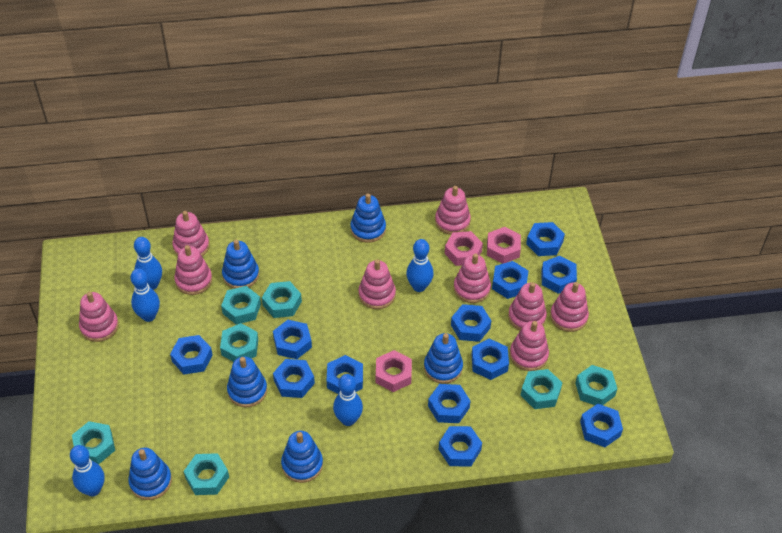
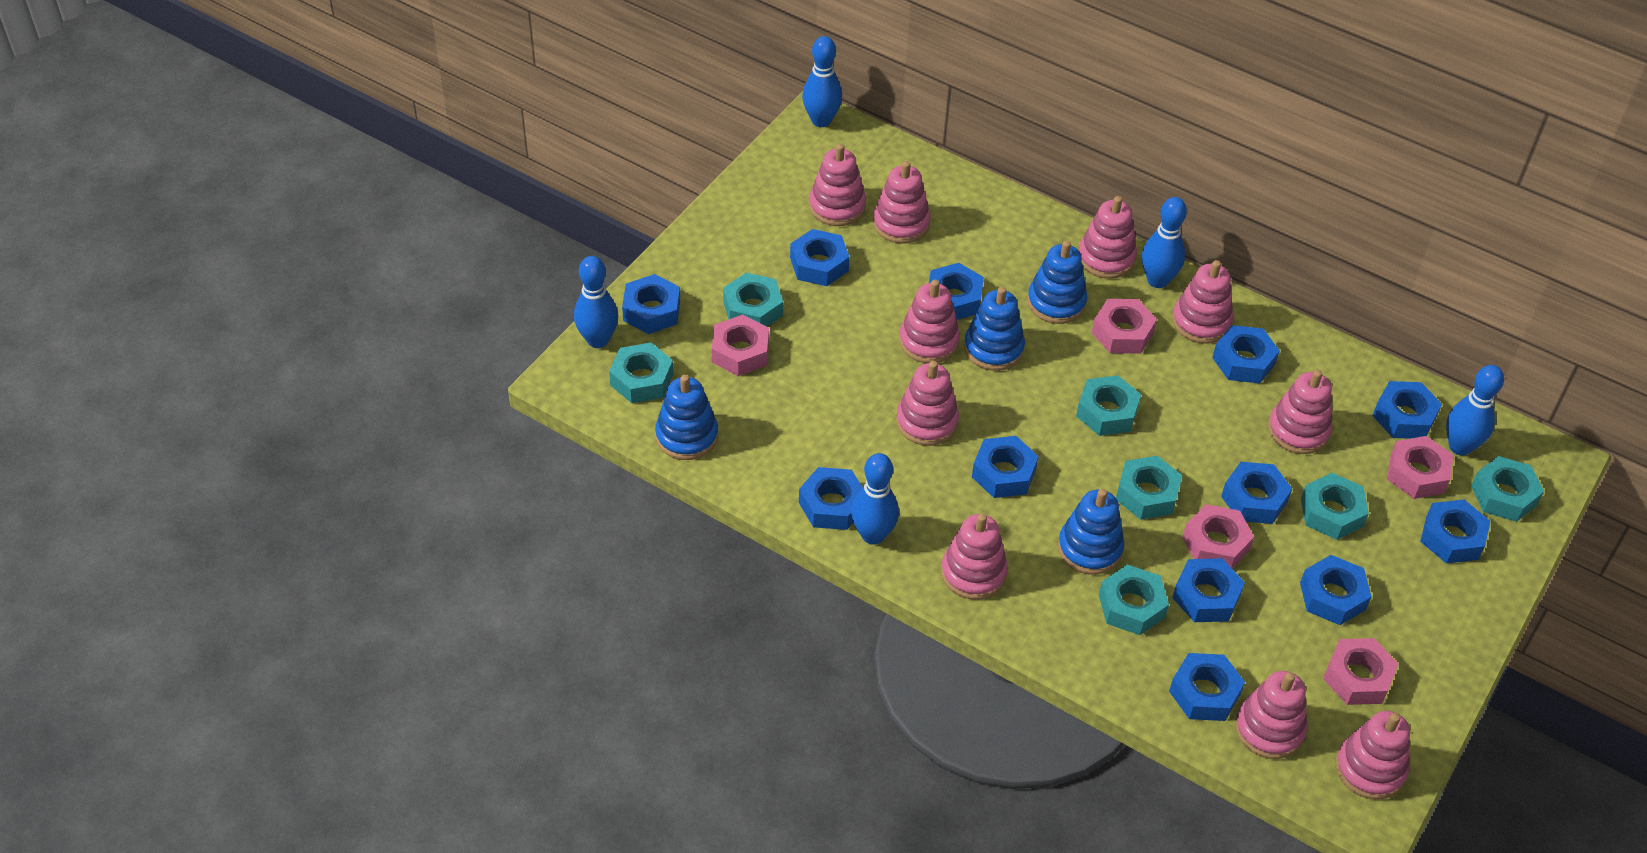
blue stacking toy: [128,448,172,500] [222,240,259,289] [227,356,267,407] [281,431,323,483] [350,193,386,243] [424,333,463,384] = 6 -> [655,375,718,460] [964,287,1025,371] [1027,241,1087,324] [1058,489,1124,575] = 4
pink nut: [376,350,412,392] [445,231,483,266] [487,227,521,264] = 3 -> [712,315,769,376] [1092,299,1157,354] [1182,504,1254,568] [1323,638,1398,705] [1387,436,1453,499] = 5
pink stacking toy: [79,292,119,342] [172,211,209,256] [174,245,212,295] [358,259,396,309] [435,186,471,234] [454,253,491,303] [508,282,547,330] [510,321,549,371] [550,282,589,332] = 9 -> [809,144,866,226] [873,161,931,244] [896,361,959,446] [899,280,960,363] [941,513,1008,600] [1079,196,1137,279] [1172,260,1233,344] [1235,671,1307,759] [1268,370,1332,454] [1336,711,1410,800] = 10

